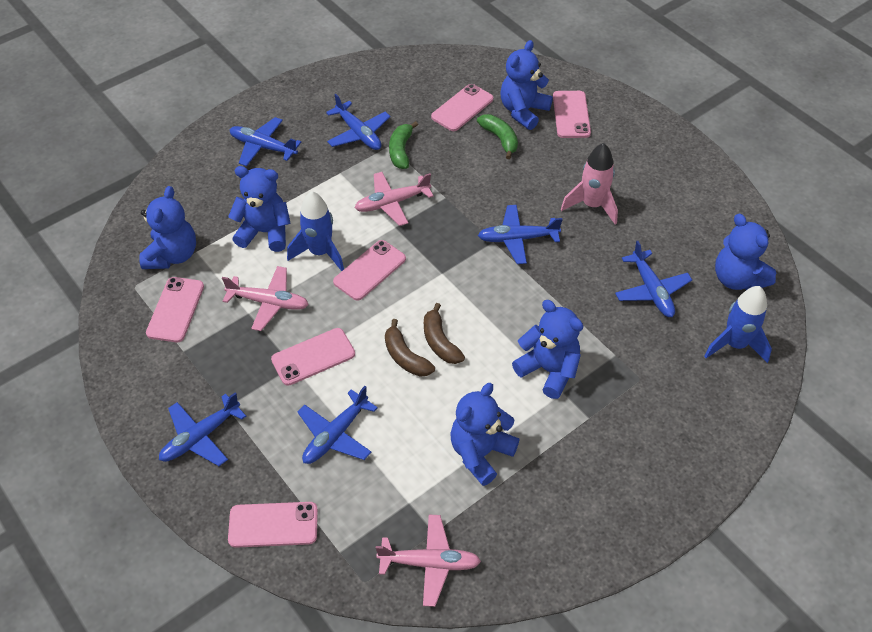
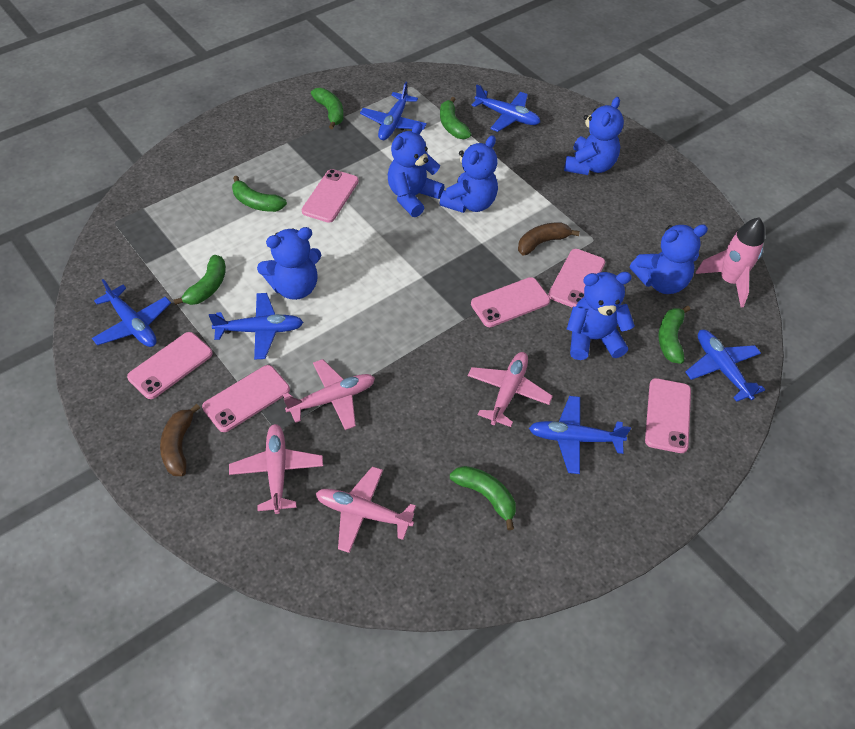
blue rocket: [287,191,344,271] [704,286,772,363] = 2 -> none = 0
green banana: [389,121,418,169] [477,114,518,159] = 2 -> [173,255,226,305] [232,176,287,212] [311,88,344,129] [440,97,471,139] [450,466,516,530] [658,306,690,364] = 6
pink plane: [222,266,309,331] [355,172,433,226] [376,515,481,607] = 3 -> [229,424,323,514] [283,359,375,430] [316,466,416,553] [468,352,553,427] = 4

